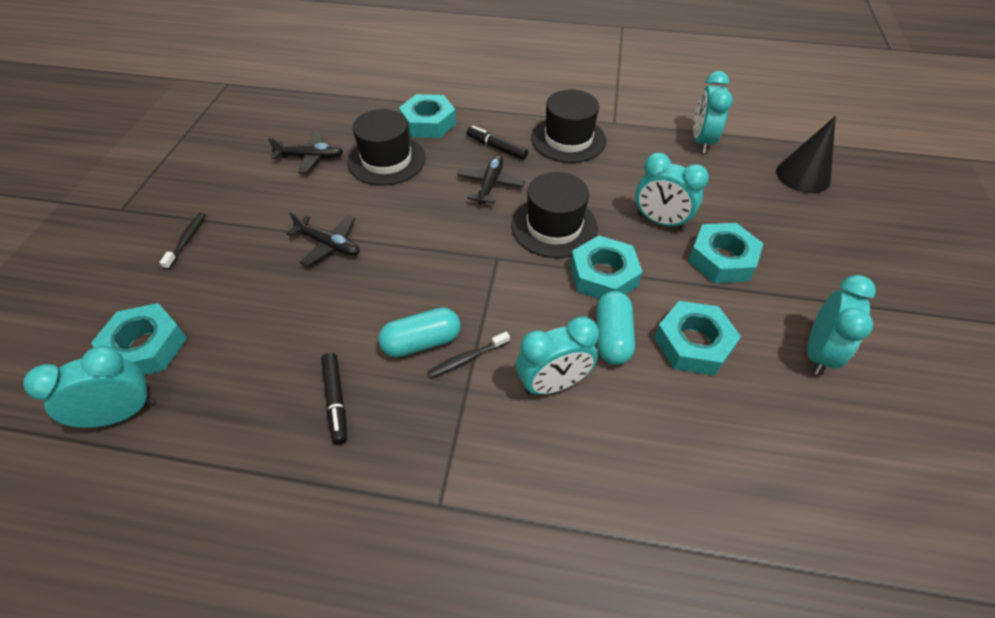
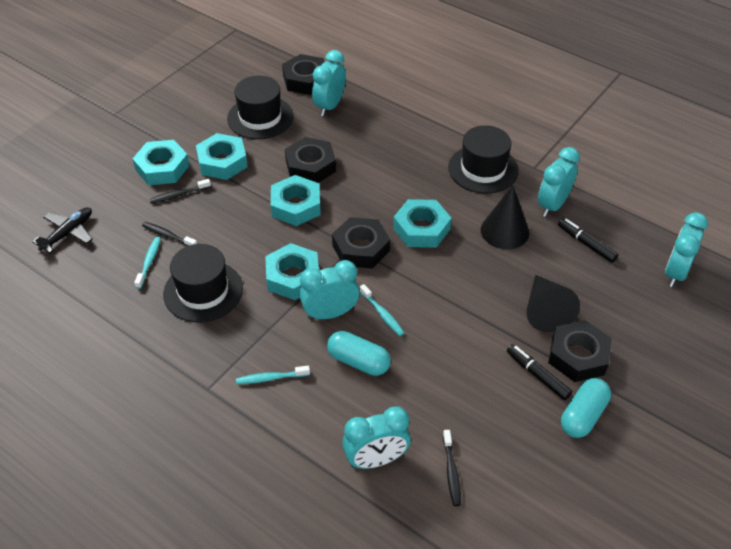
black cone: [776,116,836,193] = 1 -> [481,185,529,249] [527,275,580,332] = 2
black nut: none = 0 -> [282,54,325,95] [285,137,336,183] [332,217,390,269] [548,320,612,382] = 4
black plane: [267,132,343,174] [287,211,360,267] [457,155,525,204] = 3 -> [32,207,93,253] = 1
black toothbrush: [159,213,206,270] [427,331,510,378] = 2 -> [142,222,197,246] [149,179,211,204] [443,430,461,506] = 3
turquoise toothbrush: none = 0 -> [134,237,161,289] [236,366,310,384] [360,284,404,336] = 3

